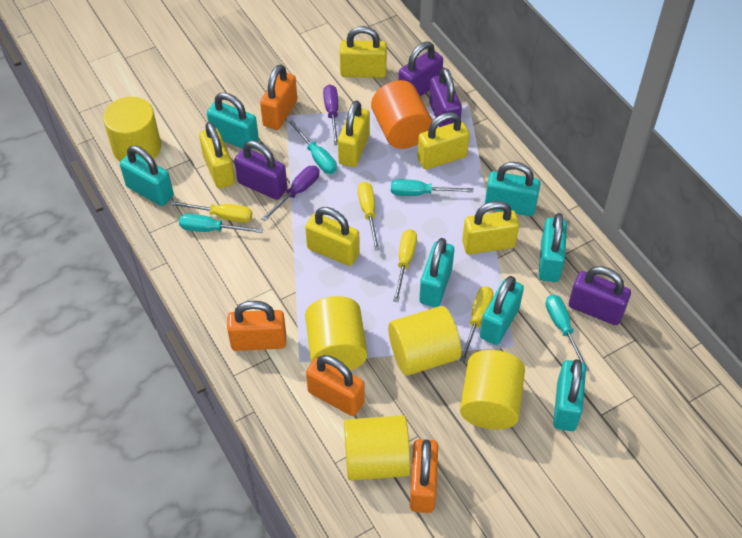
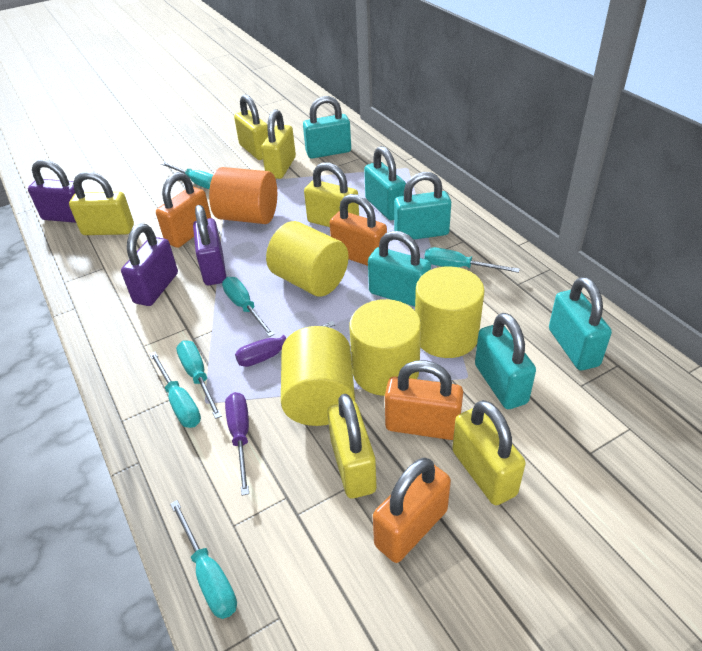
purple padlock: [234,140,287,200] [398,42,443,96] [429,68,462,127] [569,266,631,325] = 4 -> [28,159,84,223] [121,224,178,306] [193,205,226,285] = 3
turquoise padlock: [120,146,174,206] [207,92,259,150] [419,238,454,307] [480,276,524,345] [485,162,540,216] [539,213,567,282] [553,359,586,431] = 7 -> [303,96,351,159] [364,146,406,220] [368,231,431,307] [394,172,451,240] [475,313,536,409] [549,277,612,370] = 6
turquoise screwdriver: [179,214,263,233] [288,120,337,174] [391,179,473,196] [546,294,589,371] = 4 -> [149,352,201,428] [161,162,213,189] [170,500,237,619] [176,340,222,419] [222,277,275,337] [424,247,520,273] = 6
yellow cylinder: [103,97,161,162] [305,296,367,371] [344,415,410,481] [388,306,461,376] [460,350,525,429] = 5 -> [266,221,349,297] [281,326,355,426] [349,299,421,396] [415,266,485,358] = 4
yellow screwdriver: [170,201,252,223] [358,182,380,251] [393,229,417,302] [459,286,493,362] = 4 -> none = 0

